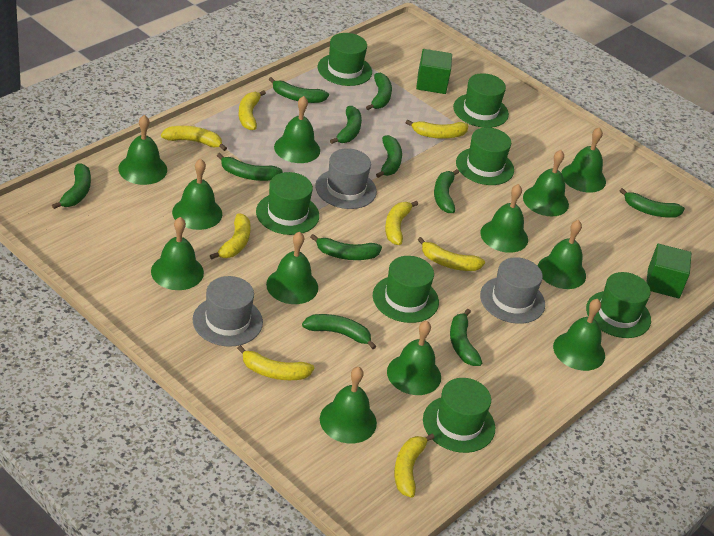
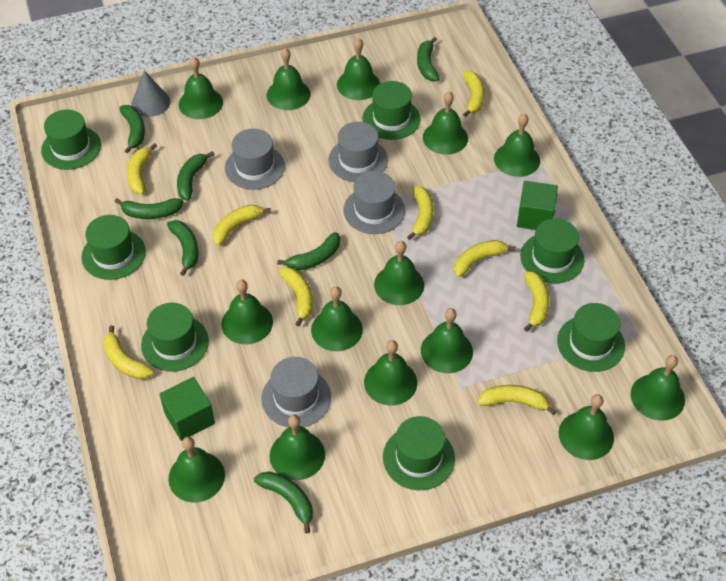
green banana: [52,163,91,209] [217,153,283,181] [269,77,329,103] [302,314,376,349] [310,234,382,260] [330,106,362,144] [366,73,392,110] [376,135,402,178] [434,169,459,213] [450,309,482,366] [619,188,685,218] = 11 -> [115,198,183,219] [119,105,145,153] [167,220,199,276] [177,151,215,201] [254,472,313,533] [277,232,340,271] [417,37,440,82] = 7
green bell: [118,115,167,185] [151,217,204,290] [172,159,222,230] [266,232,318,304] [274,96,320,163] [320,367,377,443] [387,321,441,395] [481,184,528,253] [523,150,569,216] [538,220,586,289] [553,299,605,371] [561,127,606,193] = 12 -> [168,437,225,502] [179,57,223,119] [221,279,273,344] [267,48,311,110] [269,415,325,480] [311,286,363,351] [337,38,380,100] [364,340,417,405] [374,241,424,305] [421,308,473,373] [423,92,468,155] [494,113,540,177] [559,394,614,460] [631,355,685,421] = 14
grey cone: none = 0 -> [131,70,170,117] = 1
grey hat: [193,276,263,347] [315,148,377,209] [480,257,545,324] = 3 -> [225,129,285,190] [261,357,331,428] [328,122,388,182] [343,171,405,234] = 4
yellow banana: [161,126,227,151] [210,213,251,259] [237,345,314,380] [239,90,266,130] [385,201,418,245] [394,434,435,498] [405,119,469,139] [418,237,485,271] = 8 -> [103,325,154,379] [127,143,157,194] [213,205,271,246] [279,267,313,327] [407,186,434,240] [454,240,516,277] [463,70,485,117] [478,385,556,415] [524,271,550,332] = 9

